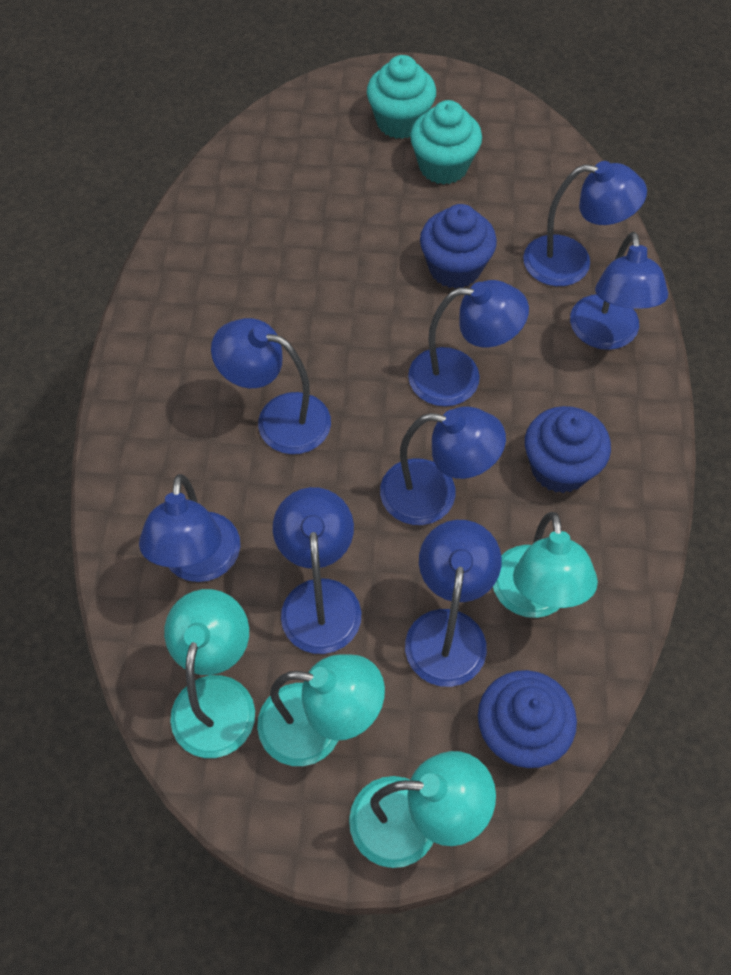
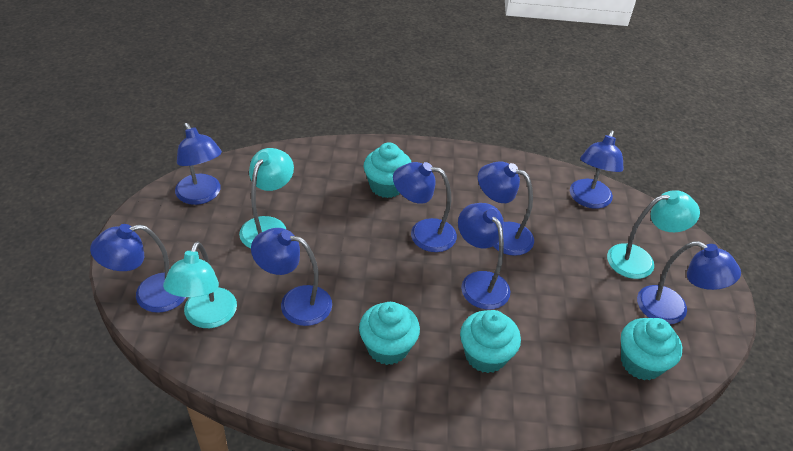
blue cupcake: [420,204,497,289] [478,670,577,768] [525,406,611,493] = 3 -> none = 0
turquoise cupcake: [367,55,436,139] [410,100,482,185] = 2 -> [359,302,420,365] [364,143,411,198] [460,310,521,373] [621,318,682,380] = 4
turquoise lamp: [164,589,255,758] [257,654,385,766] [349,751,496,868] [493,512,598,618] = 4 -> [163,241,237,328] [239,148,294,248] [607,190,700,279] = 3

